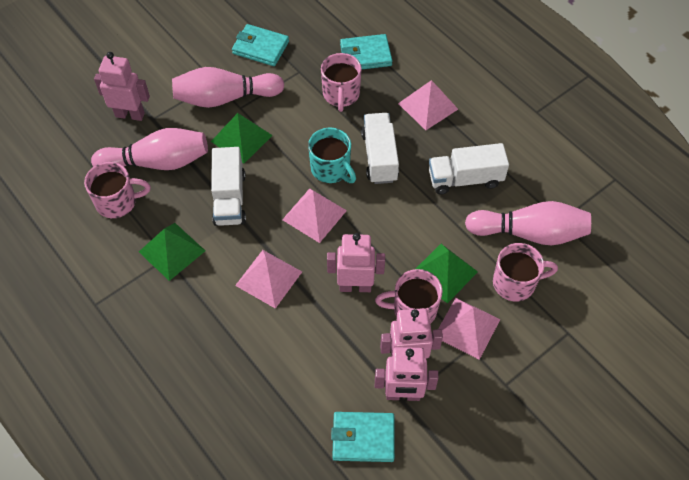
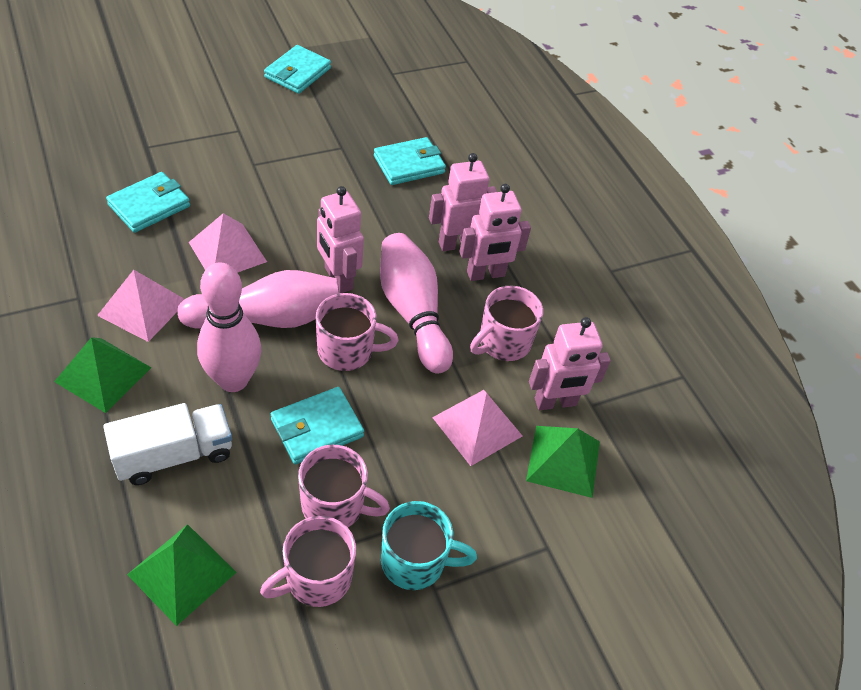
pink pyramid: [235,250,302,309] [282,189,347,243] [398,80,458,130] [438,298,500,360] = 4 -> [97,270,185,342] [189,213,267,273] [432,390,522,466] = 3
turquoise wallet: [232,24,289,66] [331,412,395,462] [340,34,393,69] = 3 -> [106,172,190,233] [264,45,331,94] [271,387,364,464] [374,137,446,185] = 4
white truck: [211,147,246,226] [361,113,399,184] [429,143,509,194] = 3 -> [103,403,232,485] = 1

